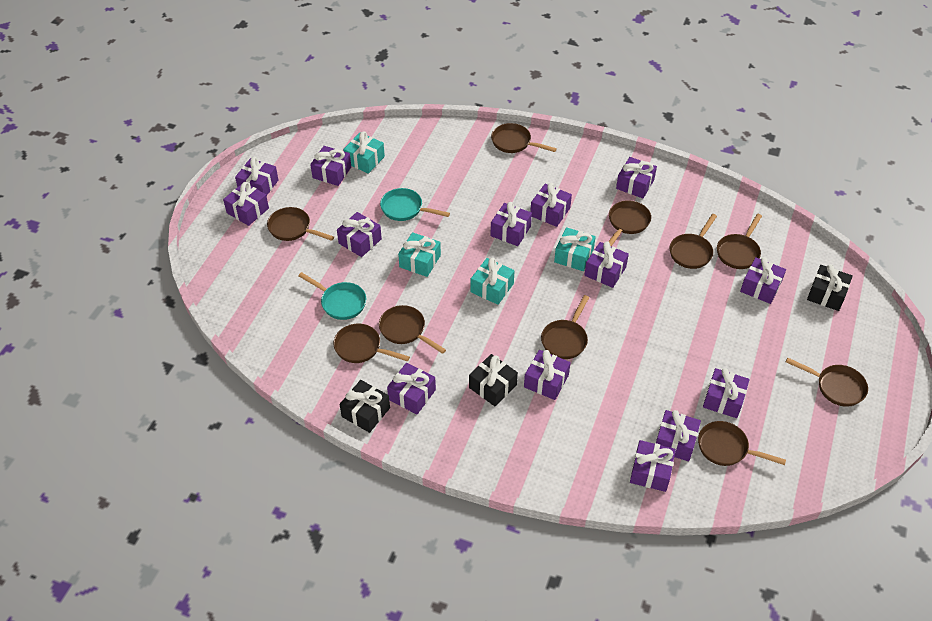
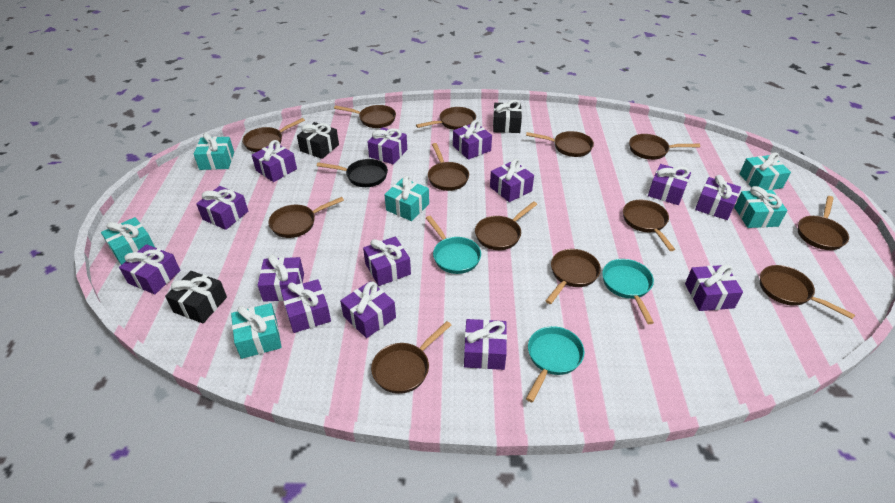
black pan: none = 0 -> [317,159,388,187] = 1
brown pan: [267,207,334,241] [333,324,410,363] [379,305,446,354] [491,123,557,153] [541,295,589,359] [608,200,651,246] [670,214,717,269] [698,421,786,466] [717,214,762,269] [786,358,868,407] = 10 -> [242,118,305,152] [268,197,344,238] [334,105,396,128] [371,321,451,394] [416,107,476,130] [428,143,469,191] [475,201,537,250] [526,131,594,157] [546,249,601,304] [623,200,675,251] [629,134,700,160] [760,265,855,319] [798,196,849,250] = 13
turquoise gift: [343,131,385,174] [398,232,441,277] [471,258,515,305] [554,227,596,271] = 4 -> [101,217,155,265] [194,132,234,170] [231,303,282,359] [384,176,429,221] [734,186,787,228] [740,152,791,190] = 6
turquoise pan: [298,272,366,320] [380,188,450,221] = 2 -> [426,216,481,274] [526,326,584,403] [602,259,654,324] = 3

